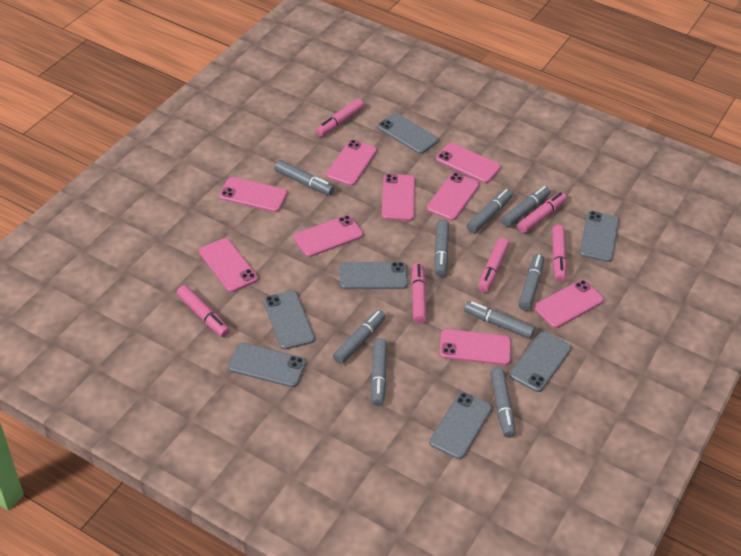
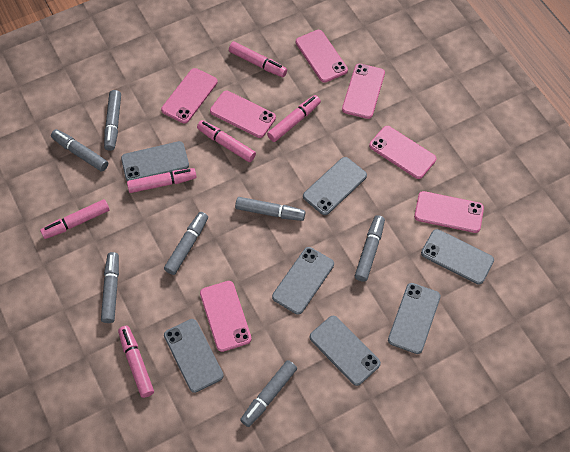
grey marker: [274,160,334,195] [333,310,386,364] [371,338,387,406] [434,220,449,277] [464,301,535,339] [467,189,512,233] [490,368,515,438] [501,186,551,227] [518,254,544,311] = 9 -> [51,129,108,172] [101,252,119,323] [104,90,121,151] [164,212,208,275] [235,197,305,221] [240,360,297,427] [355,215,385,282] = 7
pink phone: [199,238,258,292] [219,177,287,212] [294,215,363,257] [326,140,377,186] [381,174,415,221] [427,173,480,221] [436,143,501,183] [439,329,511,365] [534,280,604,328] = 9 -> [161,68,218,123] [200,281,252,352] [210,91,276,138] [296,30,348,83] [342,64,385,119] [369,126,436,179] [414,191,484,233] = 7

